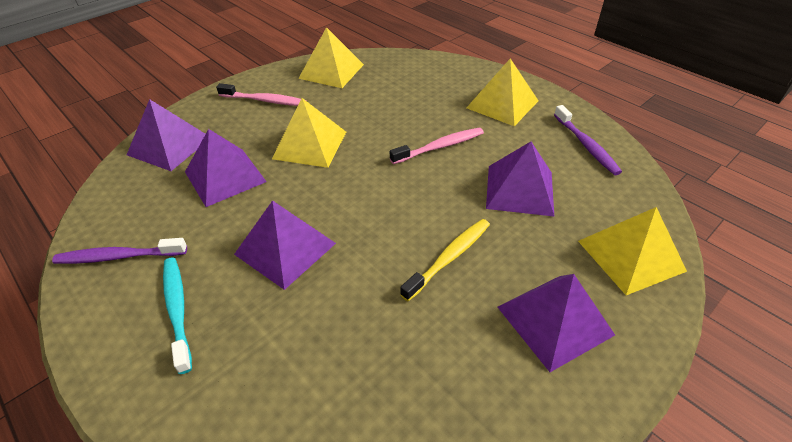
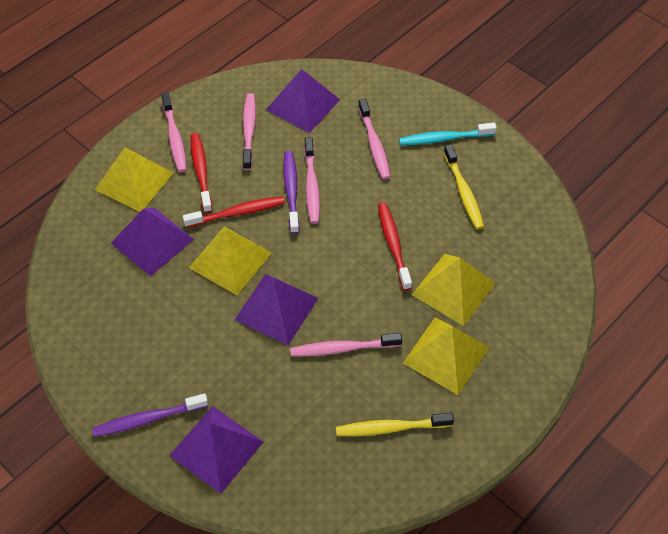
pink toothbrush: [216,83,307,106] [390,127,484,164] = 2 -> [161,93,187,172] [243,93,256,170] [290,333,402,356] [304,137,320,224] [358,99,391,179] = 5
purple pyramid: [127,99,205,171] [185,129,267,207] [234,200,336,290] [486,142,554,216] [498,274,615,372] = 5 -> [111,208,194,276] [169,406,263,494] [235,274,318,345] [266,69,340,133] = 4
red toothbrush: none = 0 -> [183,196,285,228] [191,133,213,213] [378,203,412,291] = 3
yellow toothbrush: [400,219,490,301] = 1 -> [336,413,454,436] [444,144,484,230] = 2

